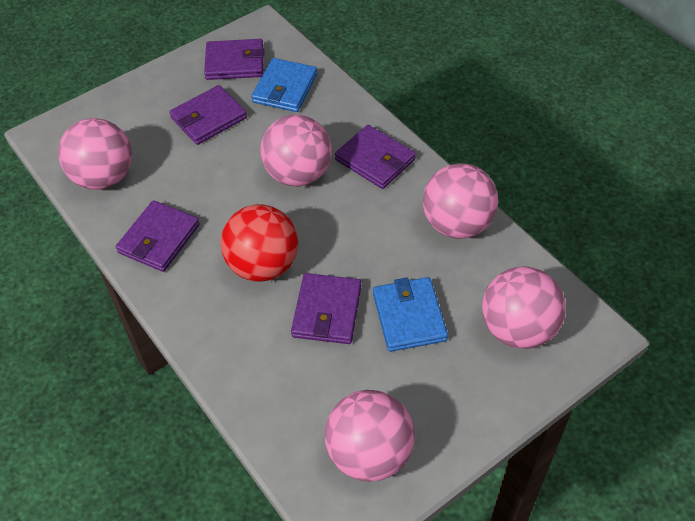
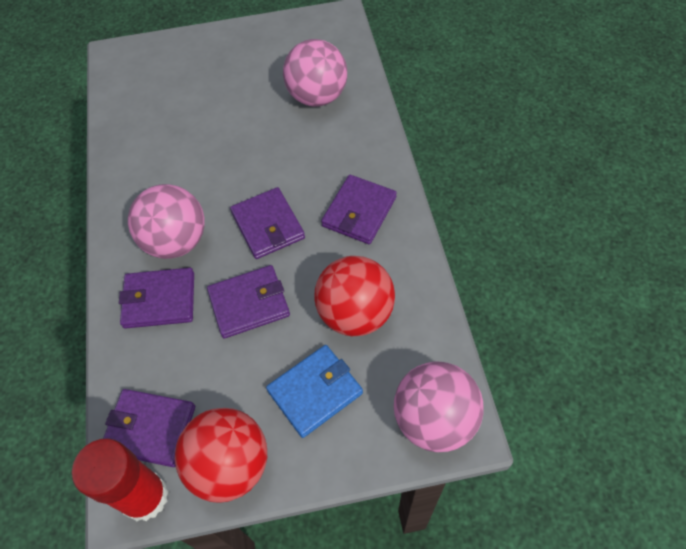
blue wallet: [251,58,317,112] [373,277,448,352] = 2 -> [266,345,363,438] = 1
pink ball: [58,118,132,190] [260,115,332,186] [325,390,415,482] [423,163,498,239] [482,266,566,349] = 5 -> [128,184,205,259] [283,39,347,107] [394,361,483,452] = 3
red ball: [221,204,298,282] = 1 -> [175,408,267,503] [314,256,395,336] = 2
red glue stick: none = 0 -> [72,438,169,521] = 1

